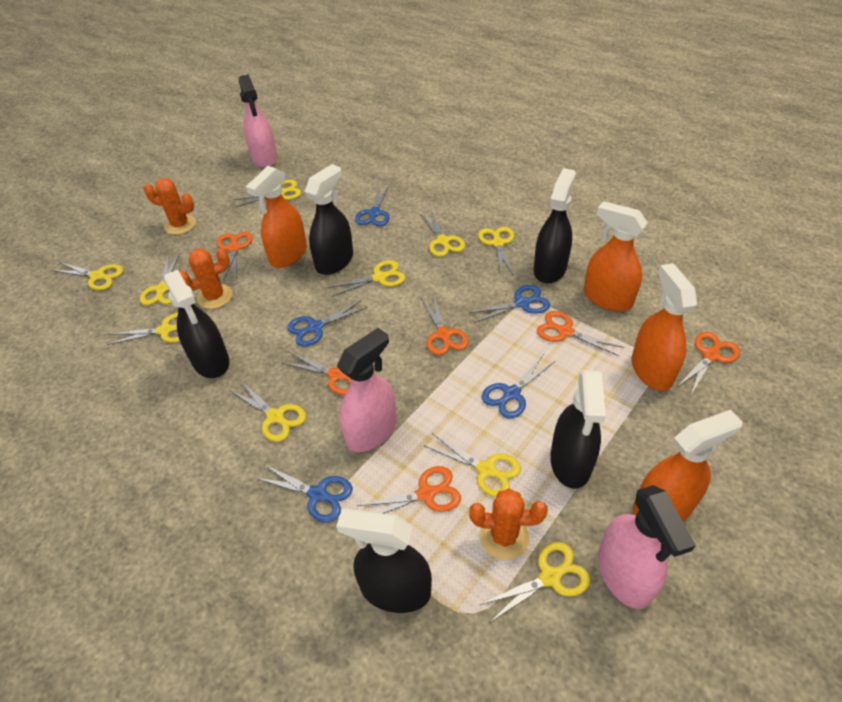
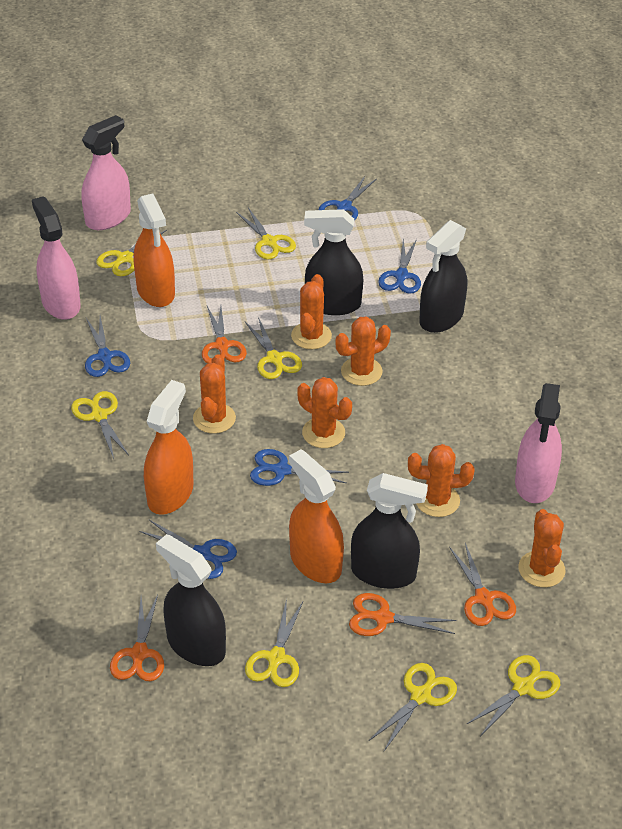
black spray bottle: [164,270,229,378] [305,164,353,275] [336,509,432,613] [534,168,576,283] [550,370,606,489] = 5 -> [156,534,226,666] [304,209,363,315] [351,473,428,589] [419,220,467,333] = 4
orange cactus: [143,178,196,235] [179,248,233,309] [469,488,548,560] = 3 -> [193,354,236,434] [291,274,332,349] [297,377,352,448] [336,317,391,386] [408,444,474,517] [518,509,566,588] = 6
orange scissors: [217,232,253,281] [283,352,351,395] [357,466,461,514] [421,294,469,355] [537,311,624,356] [677,332,740,394] = 6 -> [110,595,164,681] [202,306,247,364] [349,593,457,636] [449,543,516,626] = 4
orange spray bottle: [246,166,307,268] [584,201,647,311] [631,263,697,391] [633,410,743,521] = 4 -> [134,193,175,307] [144,380,193,515] [289,449,344,583] = 3
yellow scissors: [52,262,124,290] [107,313,180,345] [140,253,180,305] [229,380,306,442] [234,180,301,207] [328,260,406,296] [420,211,465,257] [425,434,521,497] [478,227,514,276] [480,542,590,623] = 10 -> [71,391,129,459] [97,230,167,276] [236,208,296,260] [245,317,302,379] [245,599,303,687] [369,663,457,751] [466,655,560,735] = 7

